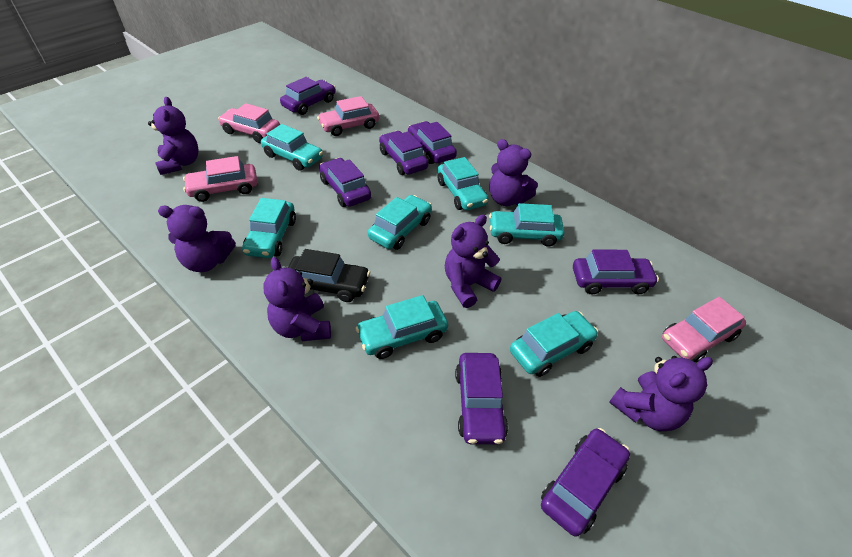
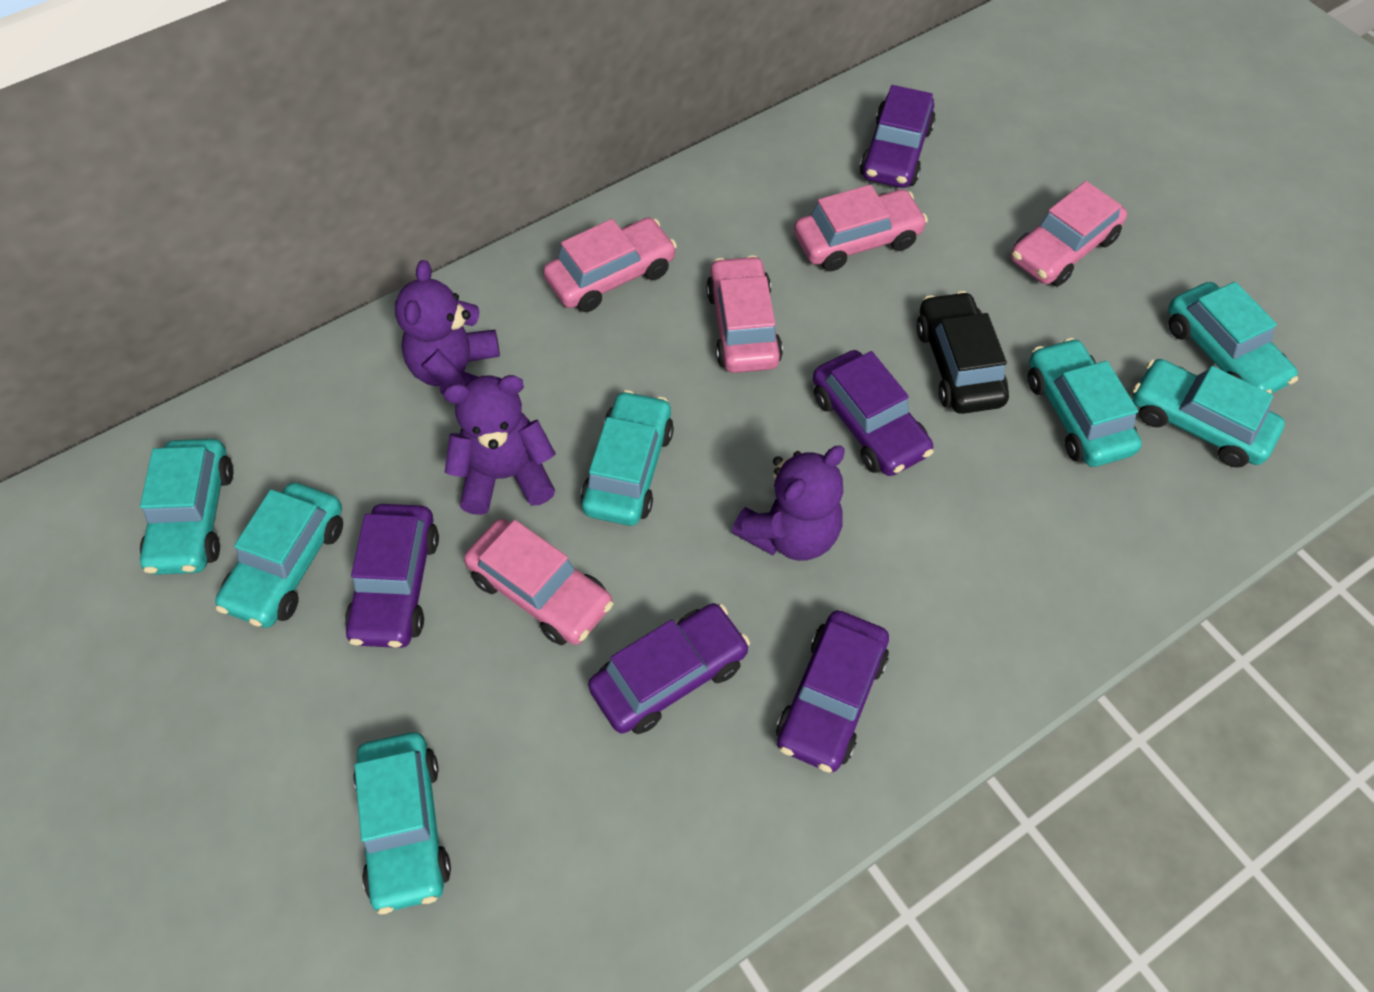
pink car: [183,156,258,202] [218,103,280,143] [317,96,379,136] [662,297,746,363] = 4 -> [464,519,613,645] [543,217,677,312] [706,255,783,373] [794,184,928,271] [1011,181,1127,287] = 5
purple car: [280,77,335,115] [319,158,371,207] [379,131,428,175] [408,121,457,164] [455,353,508,445] [541,428,630,537] [573,250,659,294] = 7 -> [345,504,439,648] [588,603,750,734] [776,610,889,772] [813,350,934,476] [860,85,936,188] = 5
purple teddy bear: [148,97,199,175] [158,205,236,272] [263,257,331,341] [445,215,501,308] [490,139,538,206] [609,356,713,431] = 6 -> [395,260,500,395] [443,375,556,515] [732,446,845,561] = 3

